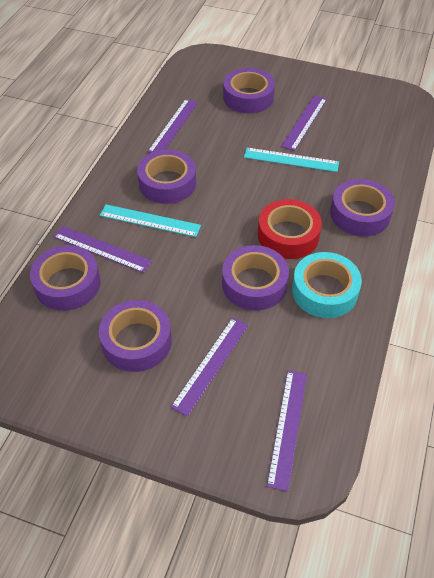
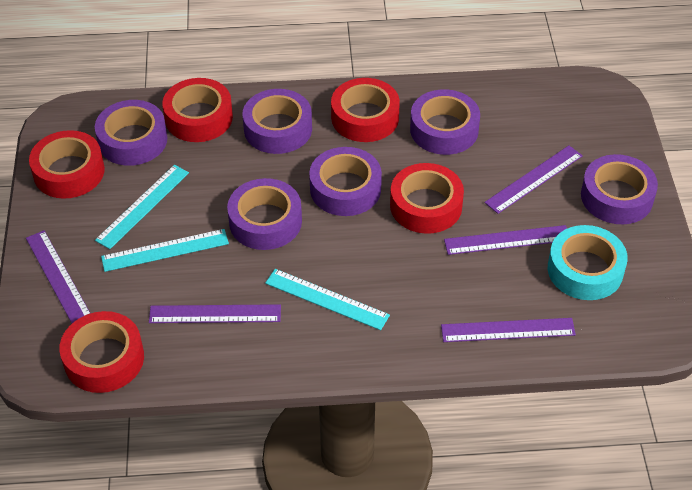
red tape: [258,199,322,259] = 1 -> [29,130,105,199] [59,311,144,393] [162,78,233,142] [331,78,400,142] [390,163,464,234] = 5
turquoise ruler: [100,204,201,237] [244,148,339,172] = 2 -> [95,165,189,249] [101,229,229,272] [265,269,390,330] = 3

